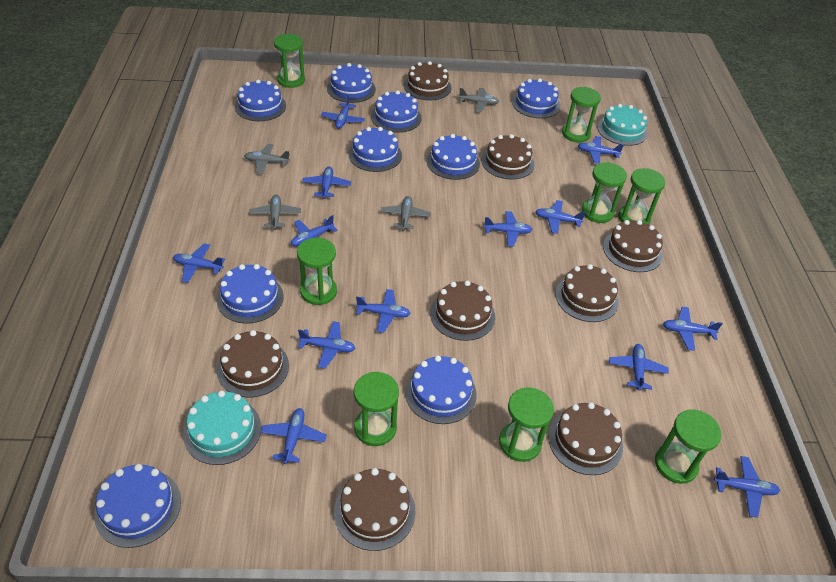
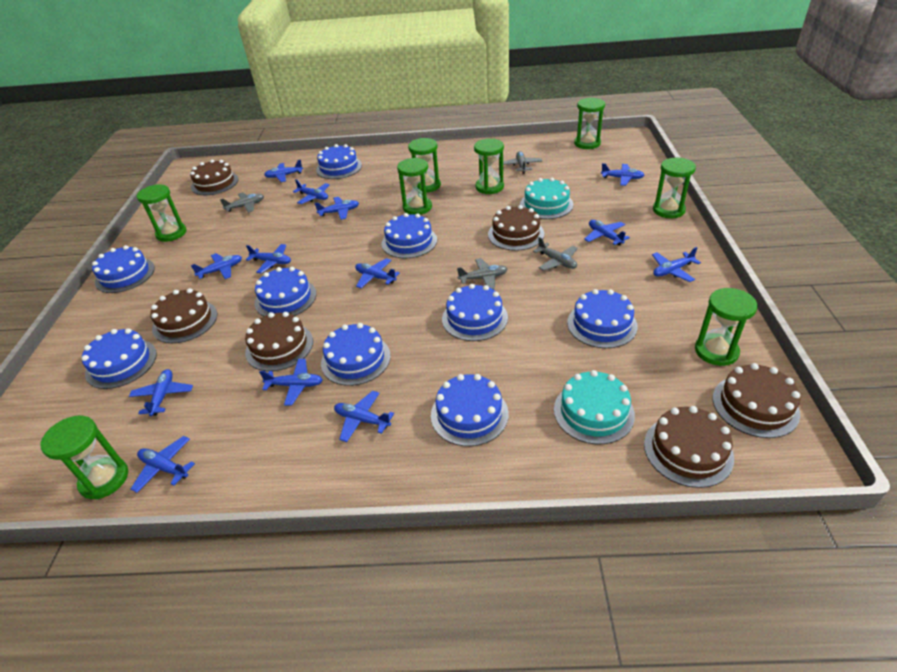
brown cake: [217,330,289,397] [334,468,415,551] [404,61,452,100] [430,281,495,341] [481,134,534,180] [548,402,623,475] [555,264,619,322] [603,220,663,272] = 8 -> [150,288,217,343] [190,160,238,195] [245,312,313,371] [488,205,544,251] [644,406,734,488] [713,363,800,438] = 6

